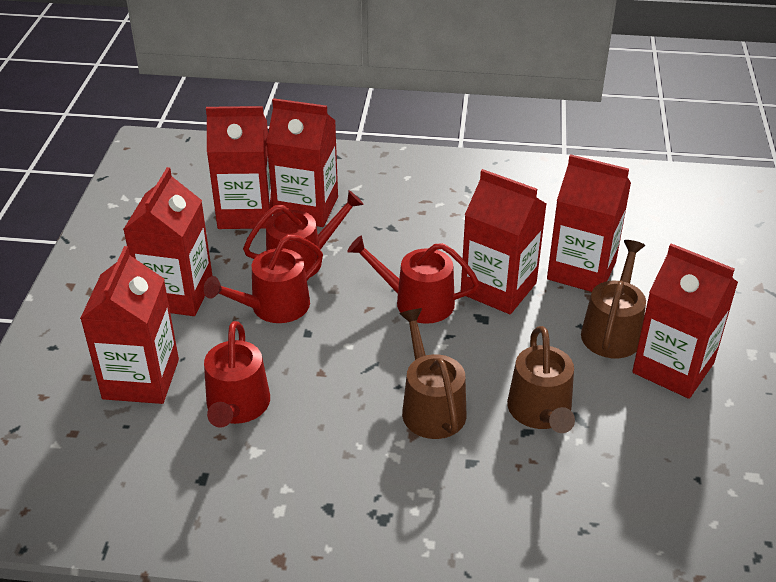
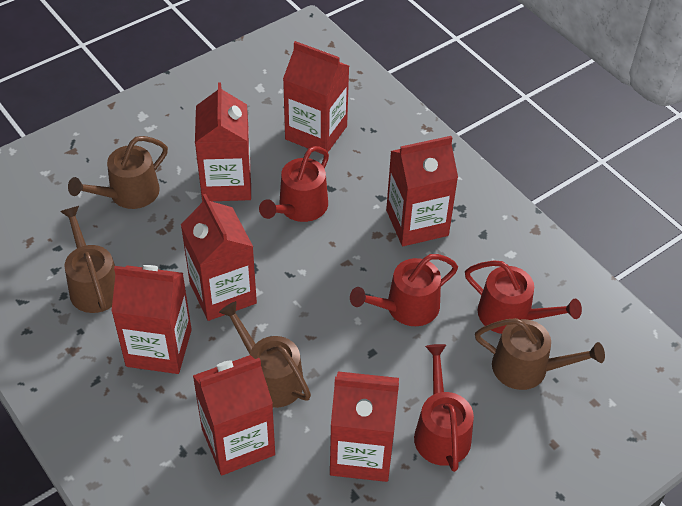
brown watering can: [399,308,467,439] [507,326,575,433] [581,240,646,358] = 3 -> [60,206,115,313] [68,136,168,209] [219,301,311,408] [475,318,605,390] = 4

